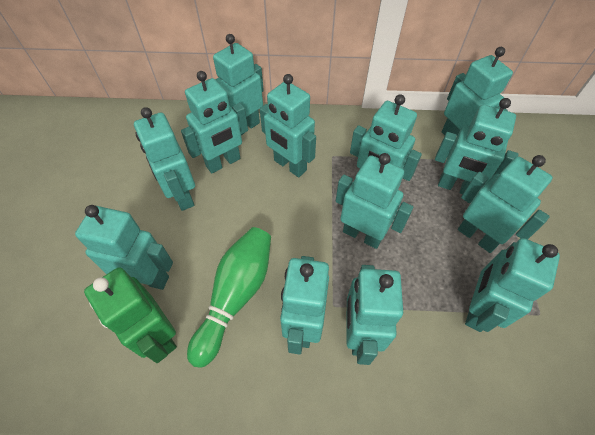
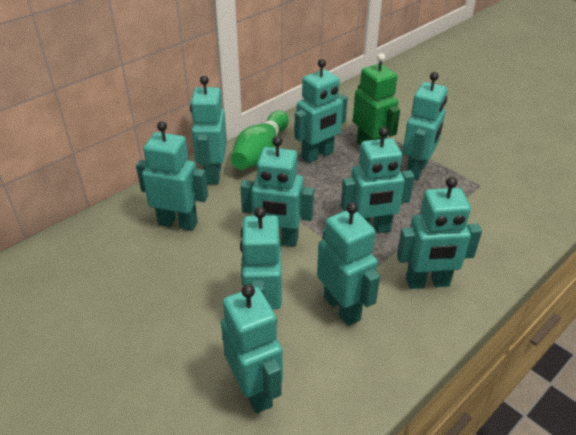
turquoise robot: [75,205,173,290] [134,107,195,211] [181,71,248,174] [213,34,264,135] [260,74,316,177] [280,256,329,355] [336,153,413,249] [346,265,403,365] [350,94,422,181] [435,98,519,194] [442,47,513,135] [458,155,553,253] [465,238,560,332] = 13 -> [136,121,208,231] [190,76,227,184] [221,284,283,414] [240,136,314,247] [240,207,282,309] [294,59,348,163] [317,202,380,326] [341,127,415,233] [397,177,482,289] [403,72,448,180] = 10

